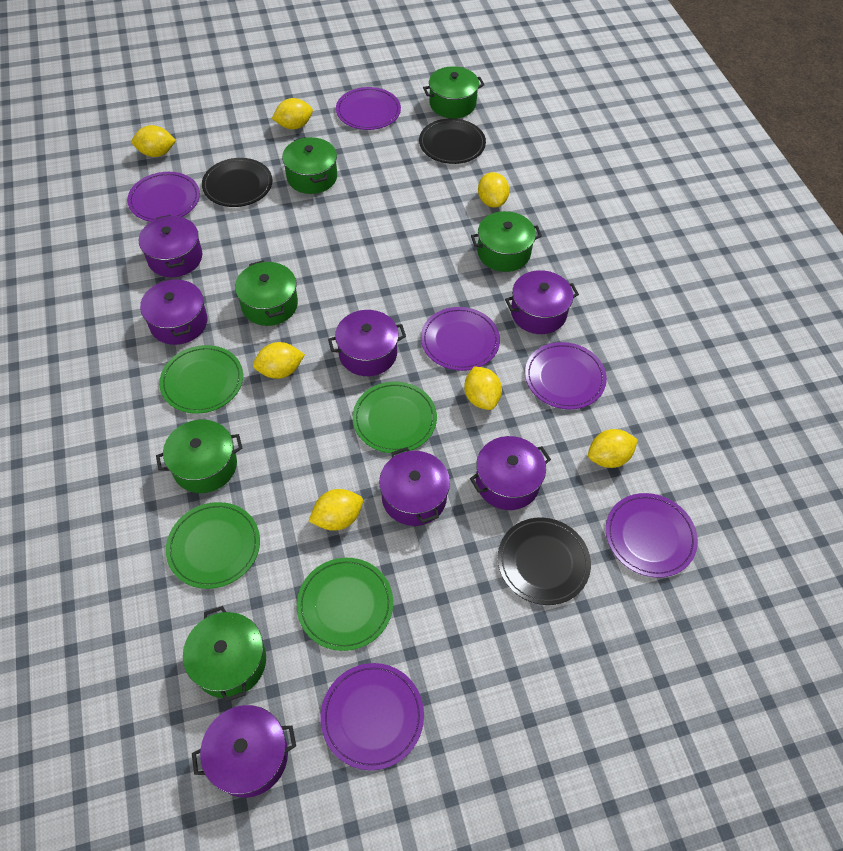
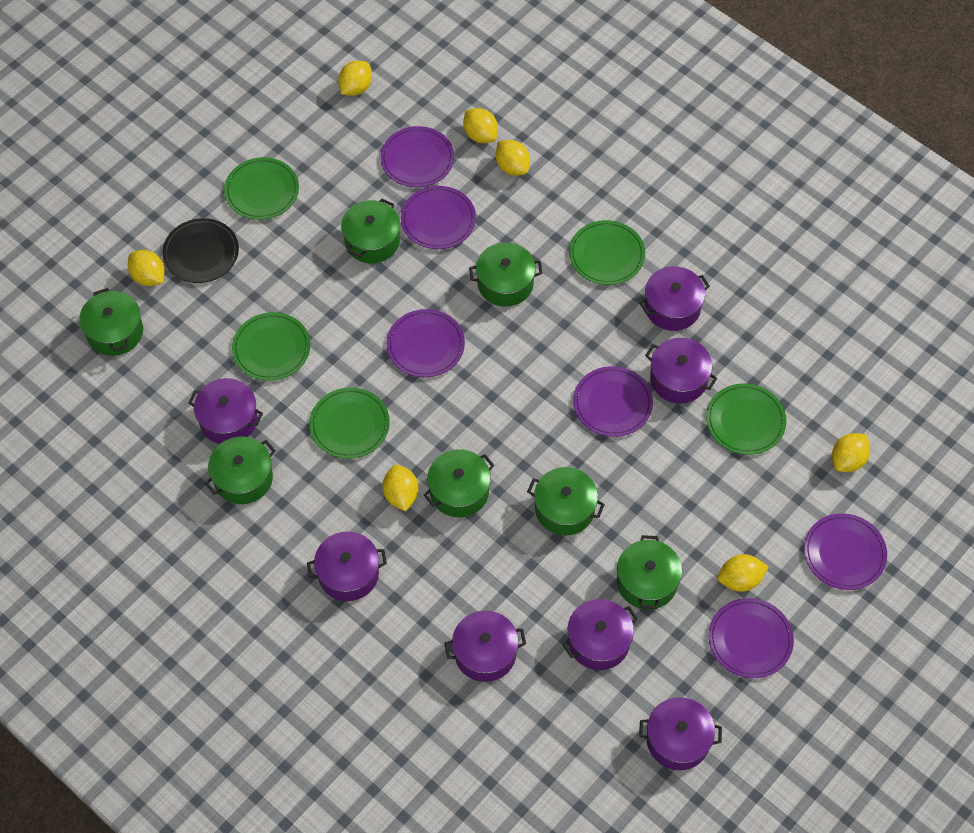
black plate: [202,158,273,207] [419,118,486,164] [498,517,591,605] = 3 -> [162,218,239,283] = 1
green plate: [159,345,243,414] [166,502,260,589] [297,558,393,651] [352,381,437,453] = 4 -> [224,157,299,220] [232,312,310,381] [309,387,390,459] [569,220,645,285] [706,383,786,455] = 5
green pot: [156,420,243,493] [183,606,266,702] [235,260,298,326] [282,137,337,194] [423,66,485,119] [471,211,542,272] = 6 -> [79,288,143,356] [205,437,276,504] [341,199,400,264] [424,449,494,517] [469,243,543,307] [527,467,605,535] [617,535,682,610] = 7

